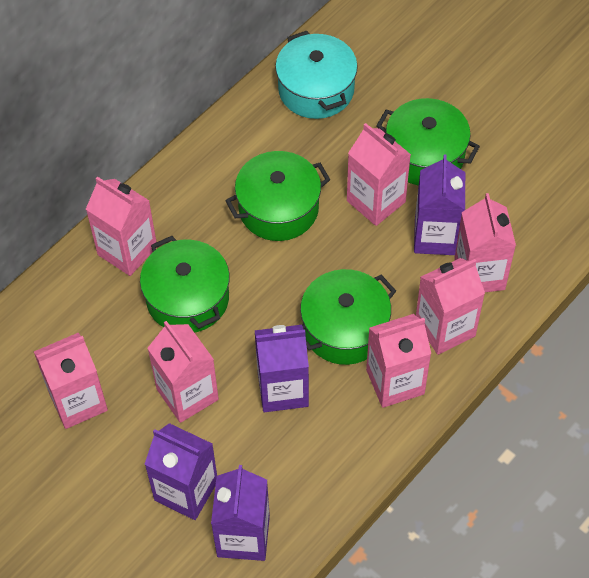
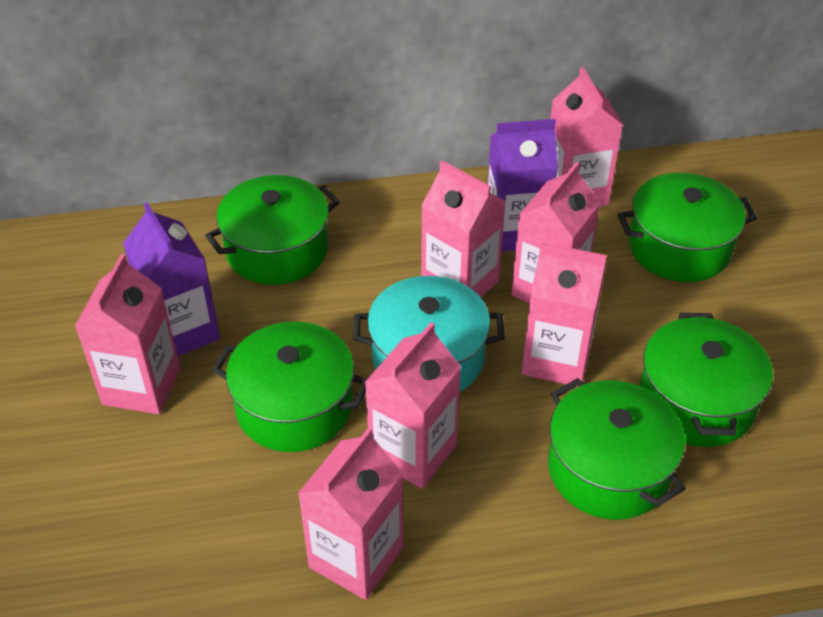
green pot: [140,236,230,333] [225,151,331,241] [300,269,396,365] [376,98,480,185] = 4 -> [205,175,340,285] [212,322,367,452] [548,378,686,520] [617,173,757,282] [639,313,773,447] = 5
purple carton: [144,423,217,520] [211,465,270,561] [254,325,309,412] [414,154,465,255] = 4 -> [123,203,220,356] [488,119,558,252] = 2

